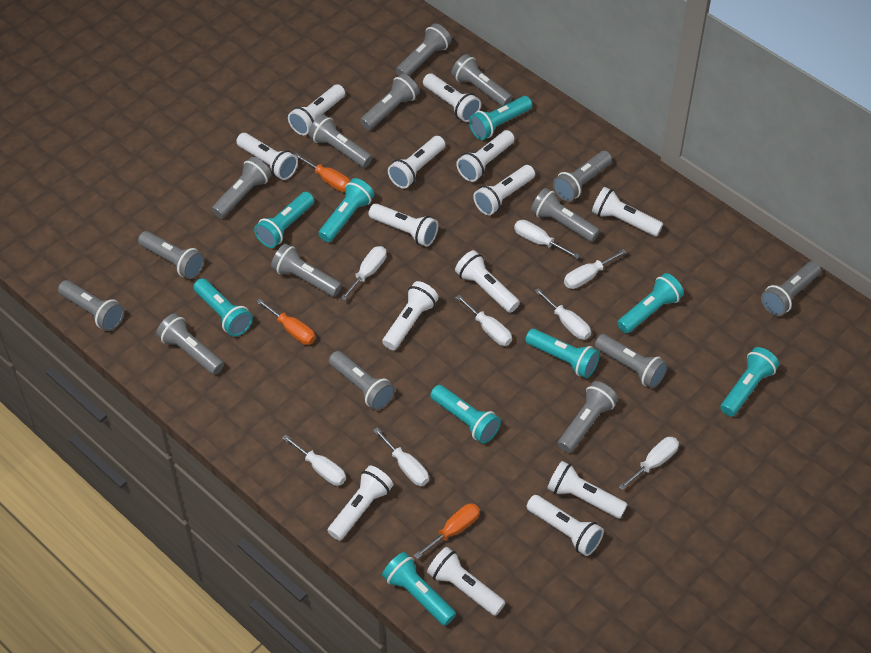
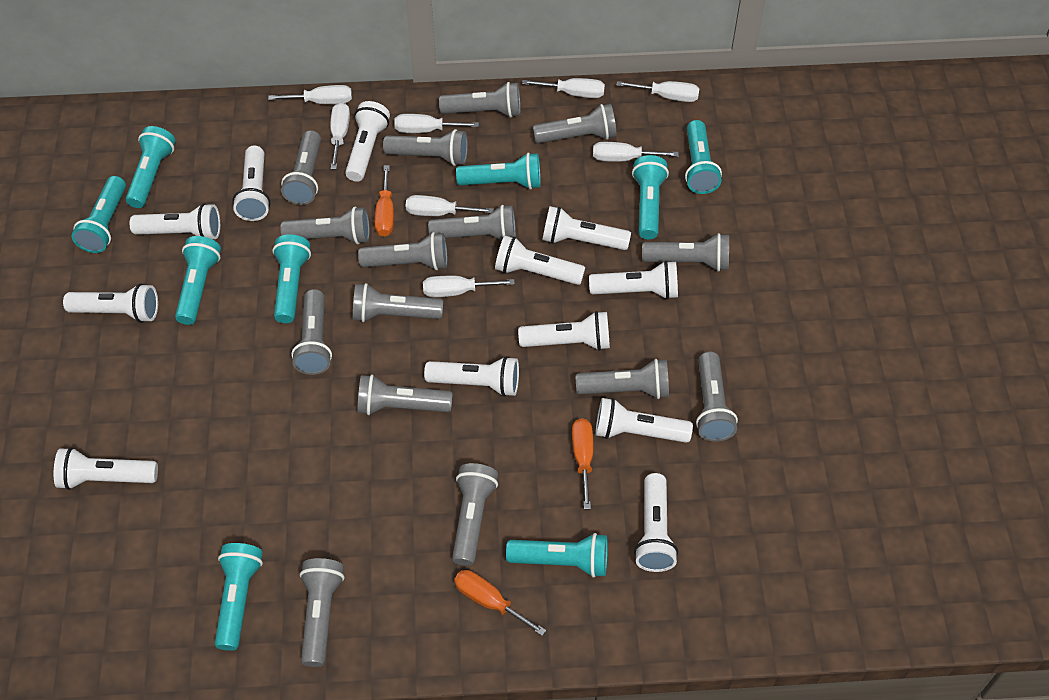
white flashlight: [236,133,298,180] [288,84,345,135] [327,466,393,541] [369,203,438,247] [382,281,439,350] [388,136,445,189] [423,73,481,122] [427,547,506,616] [455,250,520,313] [456,130,514,182] [473,165,535,215] [527,495,604,556] [547,461,628,519] [592,187,663,236] = 14 -> [54,447,158,490] [63,284,158,323] [130,203,220,239] [232,146,270,221] [345,101,390,182] [424,356,519,397] [495,236,585,285] [518,311,610,351] [542,206,631,250] [589,261,678,300] [595,398,693,443] [634,473,678,572] = 12

